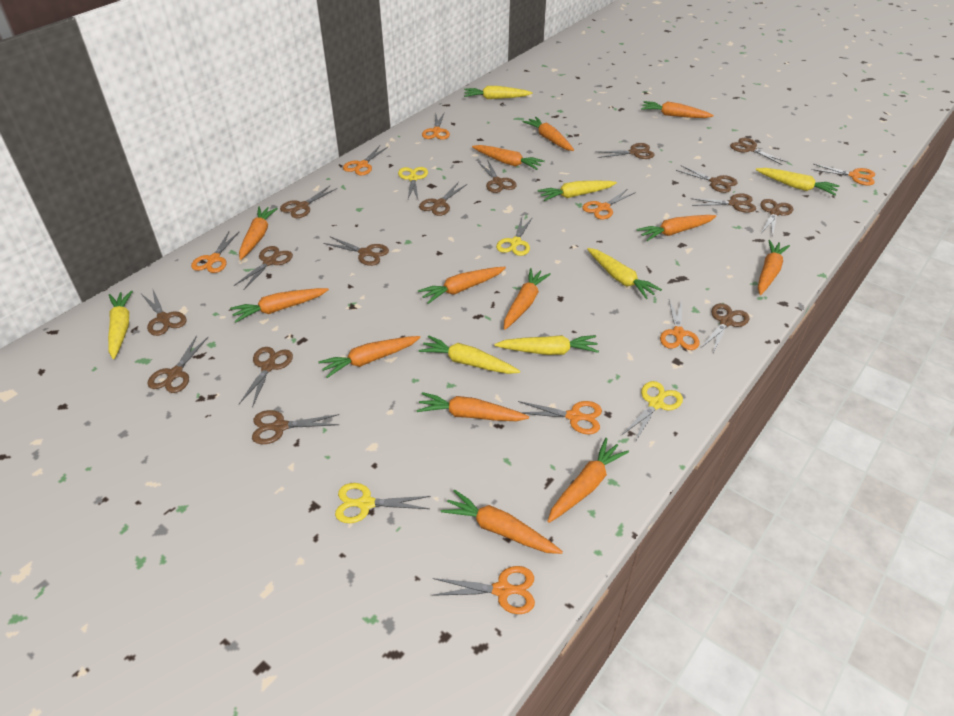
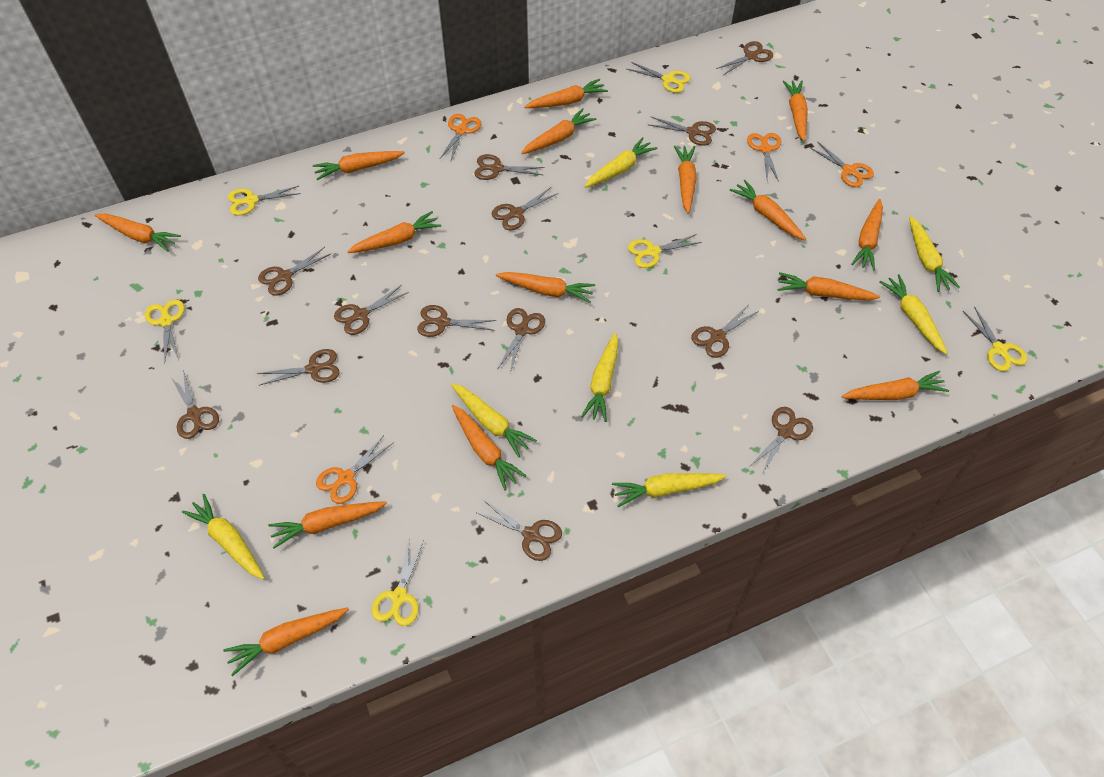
brown scissors: [141,290,186,336] [147,335,208,393] [234,246,293,290] [239,347,293,407] [252,410,339,444] [280,186,337,218] [323,236,389,266] [419,182,467,216] [478,159,517,193] [596,143,655,159] [676,165,737,193] [691,193,756,213] [701,303,750,353] [730,138,787,165] [760,199,793,237] = 15 -> [171,370,219,439] [257,349,340,385] [258,247,331,296] [334,285,409,335] [417,305,497,337] [474,154,545,180] [475,500,562,561] [491,187,559,230] [497,308,545,373] [647,117,716,146] [691,304,759,358] [716,41,773,75] [749,407,813,474] = 13
orange carrot: [230,288,329,323] [239,207,278,260] [318,336,420,378] [416,392,529,421] [418,267,506,304] [441,490,563,554] [472,145,545,170] [504,268,551,330] [522,117,574,151] [547,438,629,523] [637,215,716,241] [641,101,714,118] [758,240,790,295] = 13 -> [95,213,181,252] [223,607,349,676] [268,501,387,549] [313,151,405,180] [347,211,441,253] [452,405,526,490] [496,272,595,303] [521,108,596,154] [524,79,608,108] [674,146,697,214] [730,180,806,240] [778,272,880,300] [782,80,808,141] [841,371,949,400] [851,199,883,271] = 15
orange scissors: [191,232,239,273] [343,146,388,176] [422,112,450,140] [432,566,535,614] [518,401,602,434] [582,189,636,219] [660,299,699,350] [812,164,875,185] = 8 -> [316,435,394,504] [439,114,481,163] [747,133,781,182] [809,141,874,187] = 4
yellow scissors: [335,483,431,523] [398,167,428,199] [496,217,533,256] [622,381,683,442] = 4 -> [145,299,185,363] [228,186,301,216] [372,540,424,626] [627,62,691,93] [628,234,702,268] [963,306,1027,371] = 6

